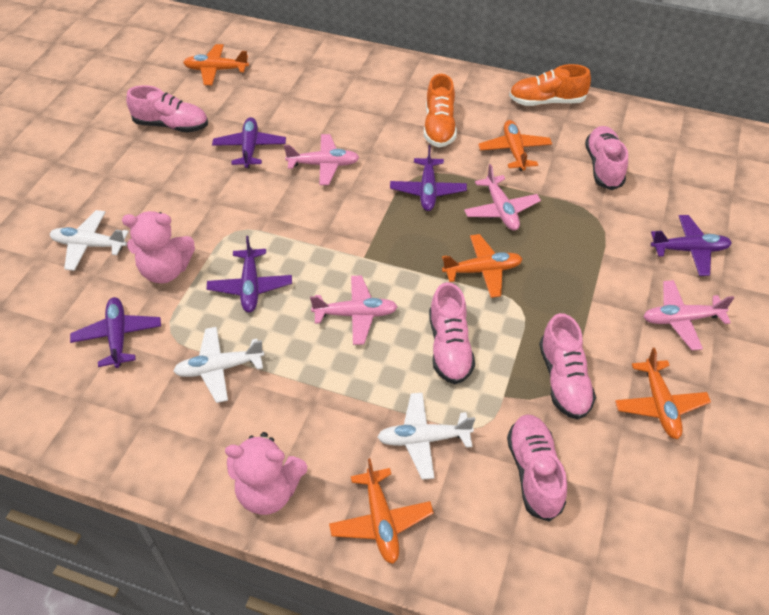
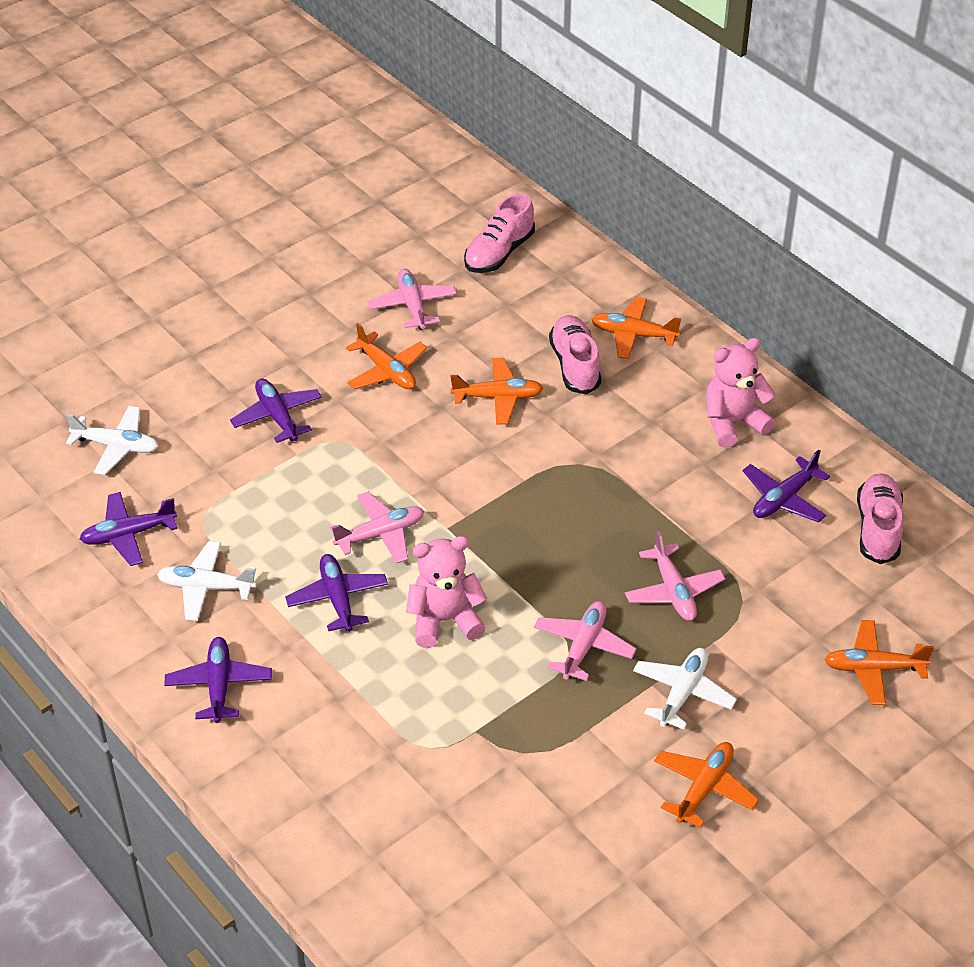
orange shoe: [424,74,457,147] [509,64,591,106] = 2 -> none = 0
pink shoe: [126,85,208,133] [429,282,475,384] [507,414,567,521] [539,313,596,420] [585,126,628,190] = 5 -> [464,193,535,273] [549,315,601,395] [857,473,903,564] = 3

